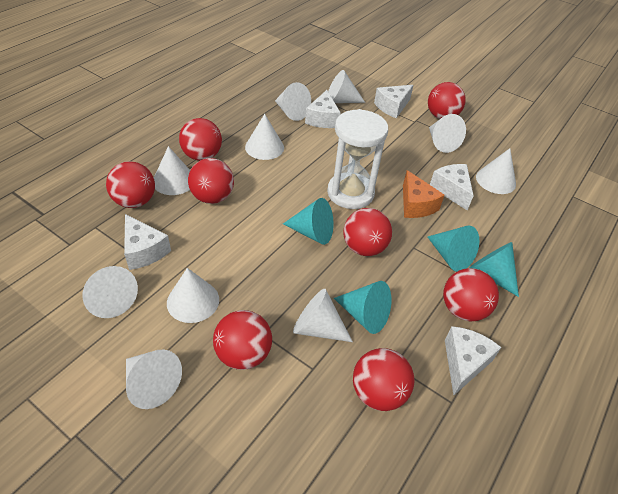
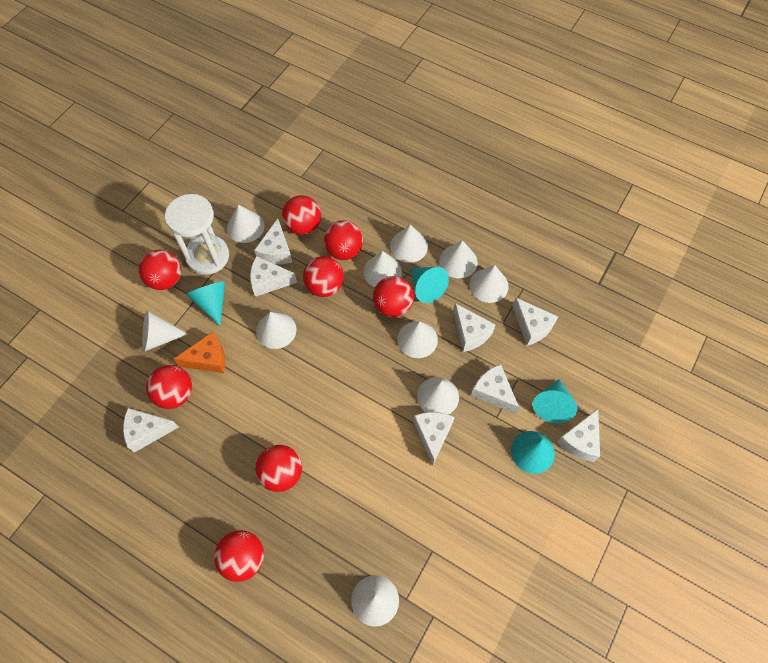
white cheese: [124,214,171,270] [305,90,341,128] [374,85,414,118] [430,164,474,211] [445,326,501,395] = 5 -> [123,408,179,453] [250,256,297,297] [254,218,292,265] [413,412,455,466] [453,303,496,352] [471,364,519,414] [512,298,558,346] [557,409,600,462] = 8

